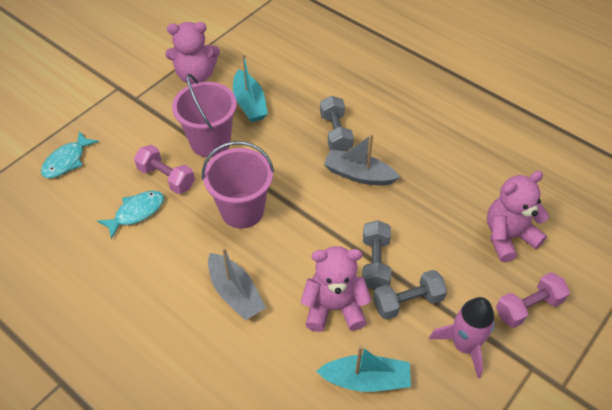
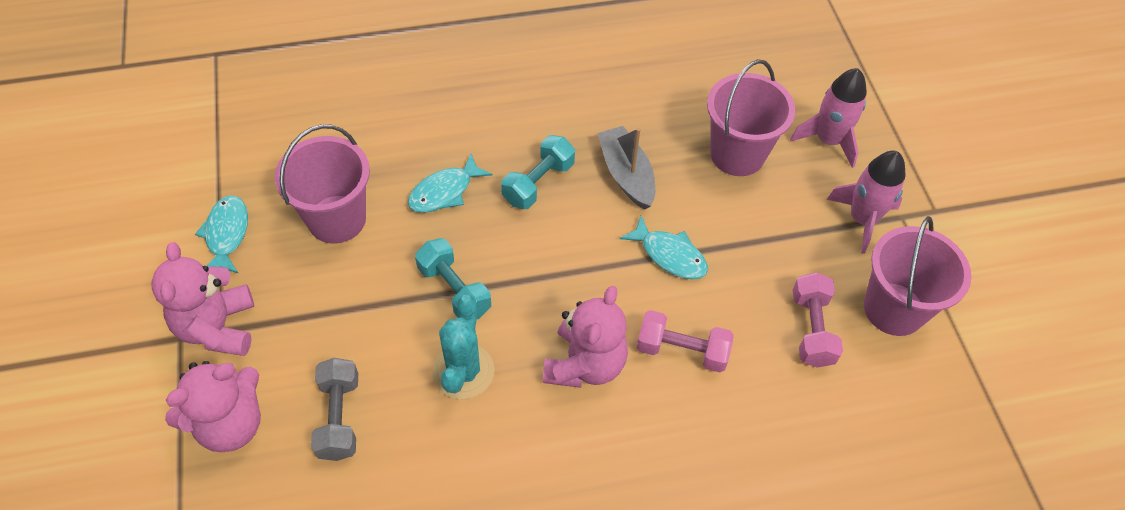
grey boat: [208,248,266,321] [324,134,400,185] = 2 -> [597,126,655,209] = 1
grey dumbbell: [320,96,354,151] [362,220,391,290] [373,270,447,320] = 3 -> [311,358,358,461] = 1
pink bucket: [172,73,237,158] [202,141,274,229] = 2 -> [275,124,370,243] [707,59,795,176] [864,216,972,336] = 3
pink rocket: [429,297,495,378] = 1 -> [790,68,867,168] [826,151,906,254] = 2
turquoise boat: [233,54,268,122] [316,345,411,392] = 2 -> none = 0
turquoise cactus: none = 0 -> [432,295,495,399] = 1
turquoise dumbbell: none = 0 -> [415,238,491,319] [501,135,575,209] = 2
turquoise fish: [41,131,99,178] [97,191,164,239] = 2 -> [195,195,248,273] [408,154,492,213] [619,216,708,279] = 3

